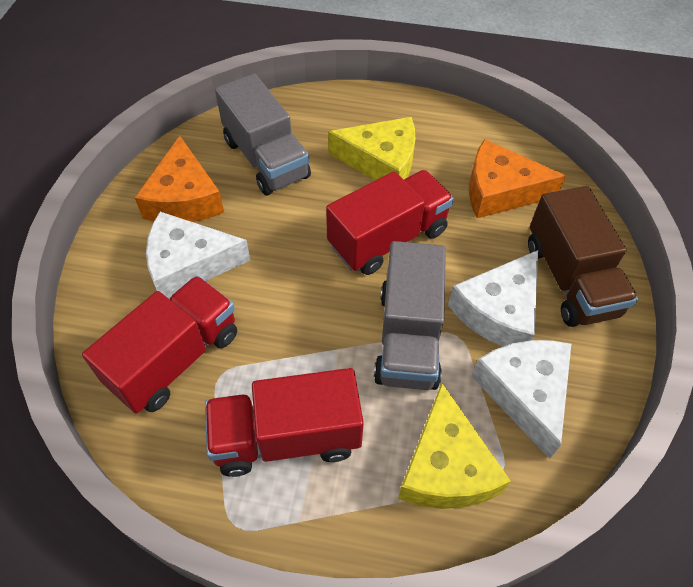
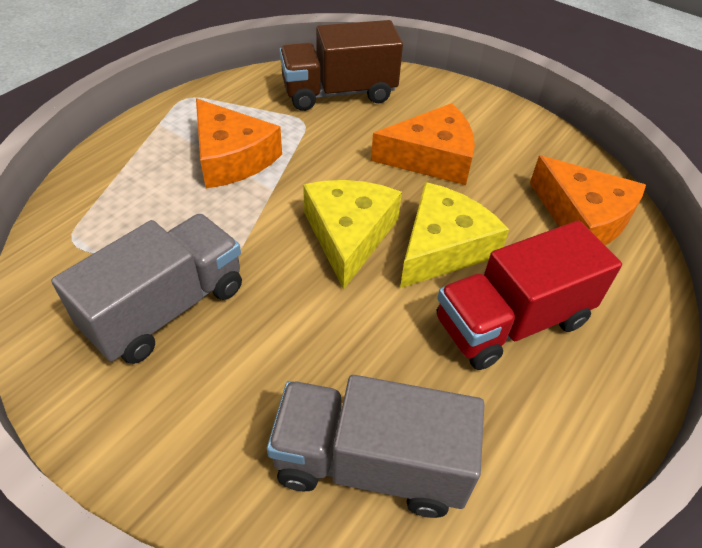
orange cheese: [135,136,224,222] [469,139,566,218] = 2 -> [196,99,282,188] [371,103,475,185] [530,156,646,245] = 3
red truck: [82,276,237,414] [205,368,364,477] [326,170,454,275] = 3 -> [437,220,622,370] = 1
white cheese: [146,212,250,298] [448,250,538,347] [471,340,571,459] = 3 -> none = 0

